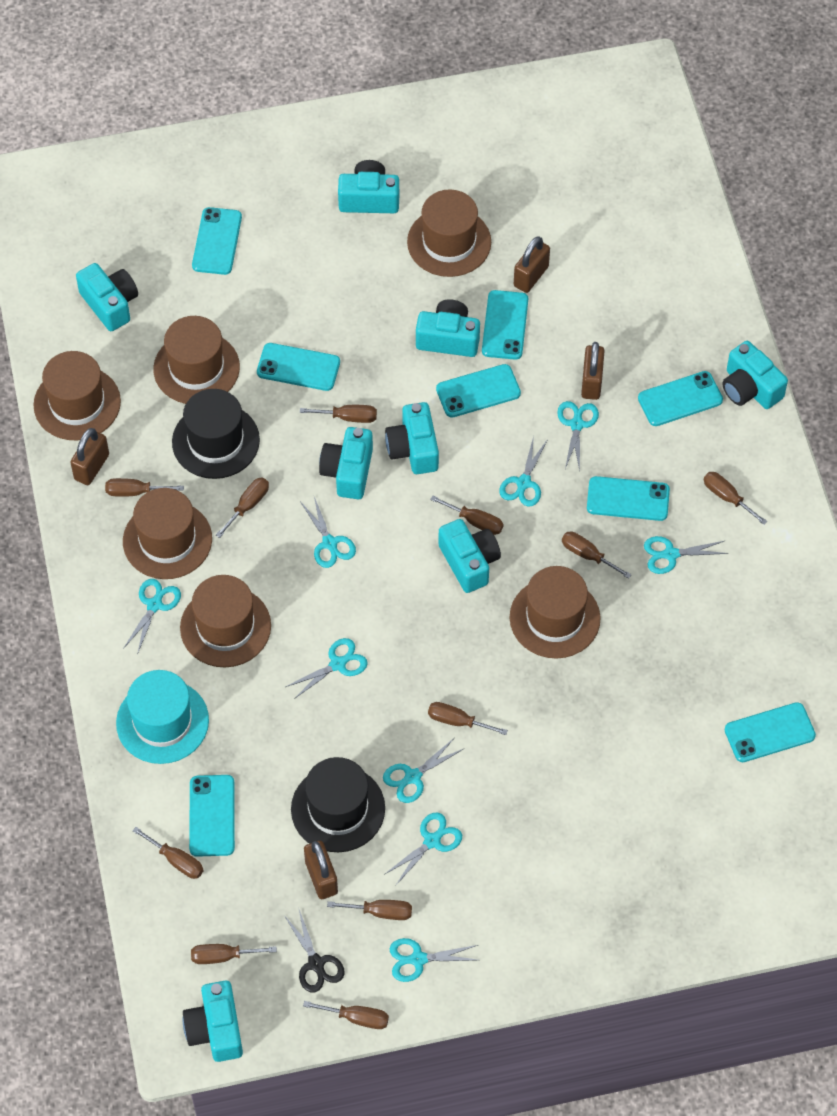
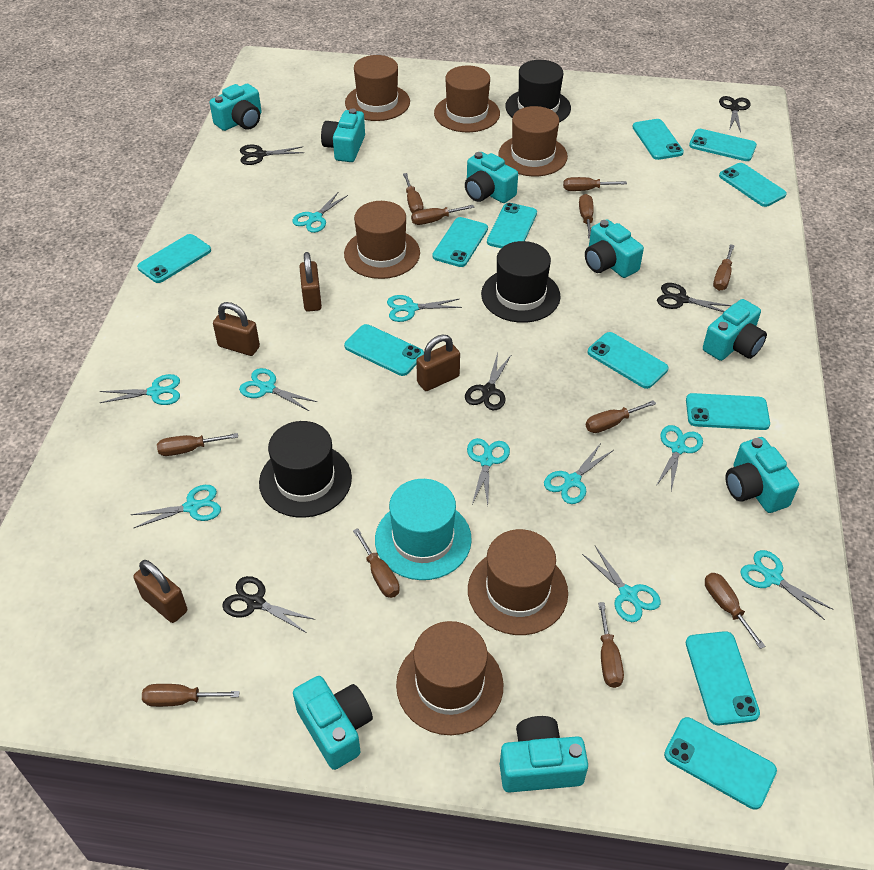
black hat: [172,389,260,479] [291,757,385,852] = 2 -> [259,421,352,518] [481,241,561,323] [505,60,571,122] = 3
black scissors: [284,907,345,992] = 1 -> [222,576,316,633] [240,144,304,165] [465,353,512,410] [657,283,732,312] [719,96,751,132] = 5
turquoise phone: [189,775,235,857] [192,207,242,275] [257,343,340,391] [436,364,521,418] [482,290,528,360] [587,476,670,521] [638,371,723,426] [724,702,816,762] = 8 -> [137,234,211,283] [344,324,424,376] [432,217,488,267] [487,203,537,248] [588,332,668,389] [633,119,684,160] [664,717,777,810] [686,393,770,430] [686,631,760,725] [689,129,757,161] [719,163,787,207] = 11
turquoise scissors: [123,579,181,655] [286,638,368,699] [300,497,356,568] [383,738,463,803] [385,813,462,886] [390,938,478,982] [499,436,548,507] [557,401,599,471] [644,536,728,574] = 9 -> [100,374,180,405] [131,485,221,528] [239,368,317,411] [292,191,348,233] [387,295,462,322] [467,438,510,505] [544,443,614,504] [582,546,661,622] [656,425,703,491] [740,550,834,620] = 10

